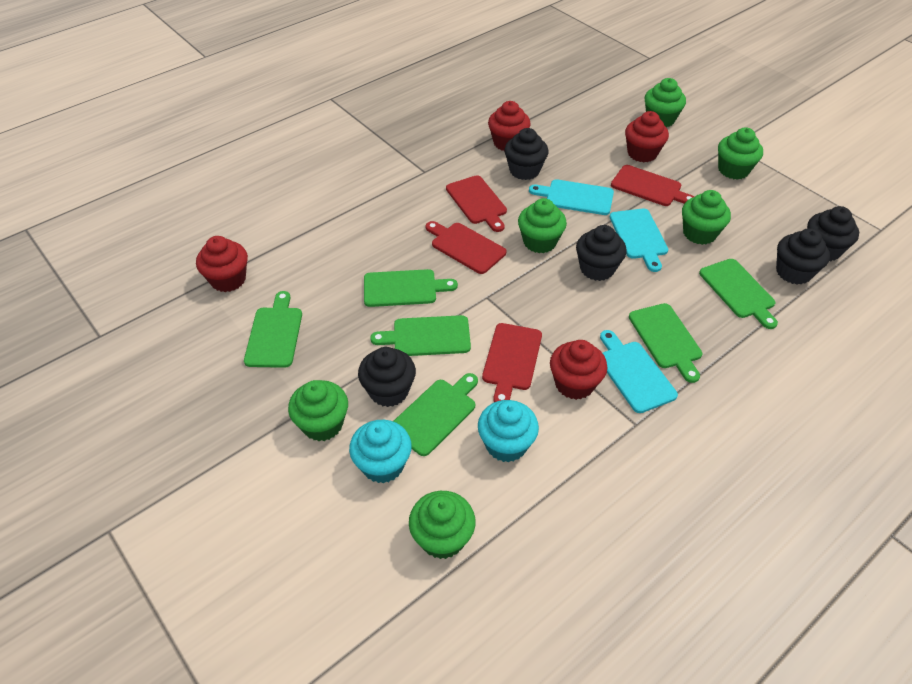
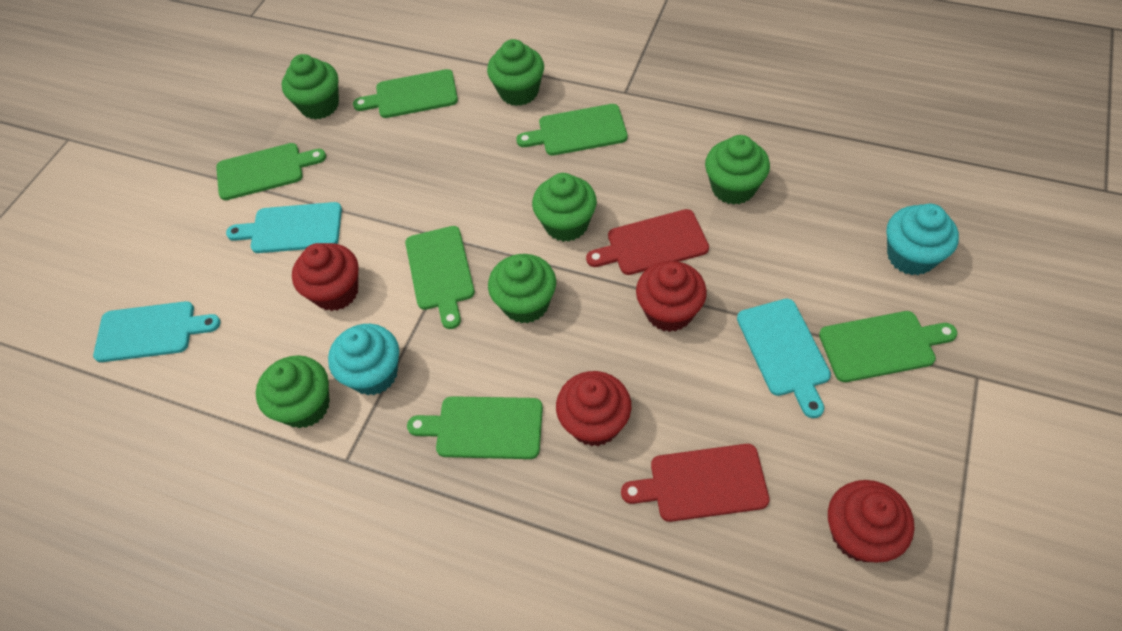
black cupcake: [358,347,416,407] [504,128,548,180] [576,225,627,281] [776,228,830,285] [807,206,859,261] = 5 -> none = 0
red cutting board: [426,221,507,274] [446,175,507,232] [482,323,542,402] [611,165,694,206] = 4 -> [586,209,709,275] [621,444,770,522] = 2

